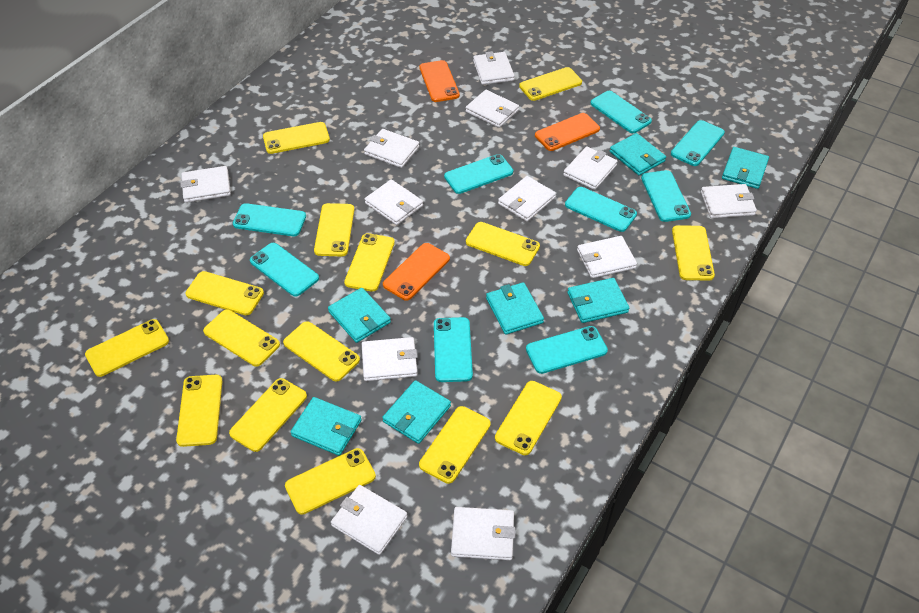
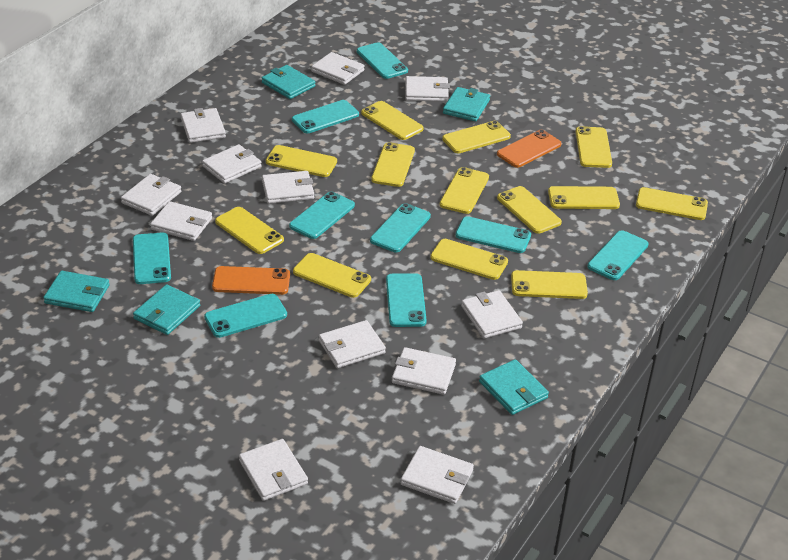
orange phone: [383,243,450,301] [419,60,460,102] [535,113,600,151] = 3 -> [212,266,290,295] [497,130,561,168] = 2
turquoise wallet: [291,397,362,456] [328,288,391,343] [382,380,451,444] [486,282,544,335] [567,278,629,323] [610,133,666,175] [722,147,769,189] = 7 -> [43,271,110,312] [133,284,200,335] [262,65,315,99] [443,87,490,122] [479,359,549,415] = 5
yellow phone: [85,319,169,377] [176,375,222,447] [185,271,264,315] [203,309,280,367] [229,378,307,452] [263,122,330,154] [283,321,360,381] [285,448,376,515] [314,203,354,256] [344,233,395,292] [419,406,491,484] [466,222,540,266] [495,381,562,455] [519,67,582,101] [672,225,715,280] = 15 -> [215,207,284,254] [266,145,337,177] [293,253,371,298] [361,101,424,140] [371,142,415,187] [430,239,508,280] [440,167,489,214] [442,121,511,153] [497,186,562,234] [511,270,588,299] [548,186,620,209] [575,126,612,168] [636,187,708,220] = 13

